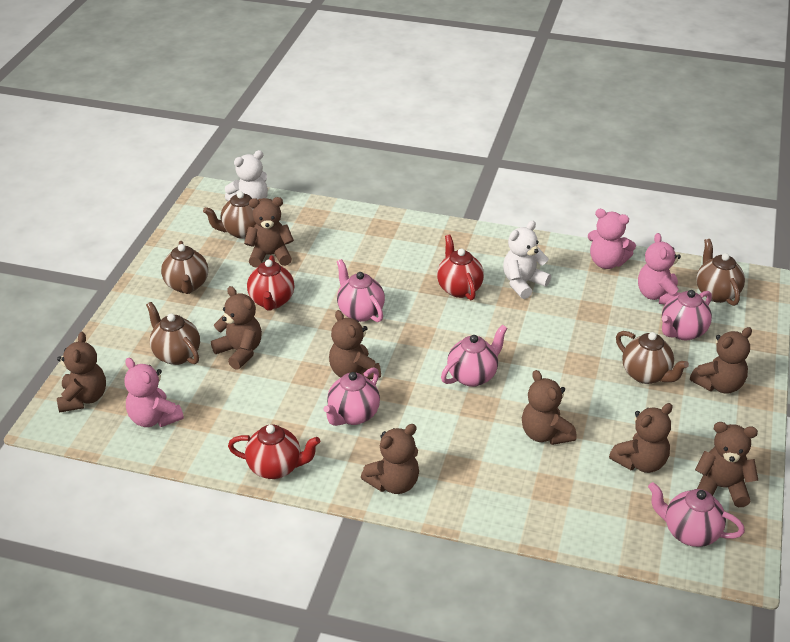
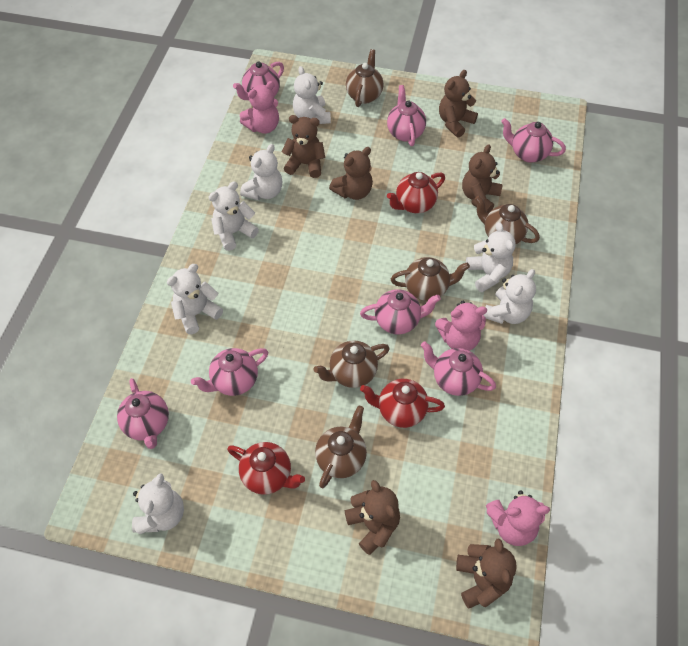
brown teddy bear: [57,332,106,413] [211,286,262,370] [244,197,294,267] [329,310,381,379] [361,424,419,494] [522,370,577,445] [609,403,673,473] [690,327,752,394] [695,422,758,507] = 9 -> [282,115,325,178] [329,147,373,200] [344,480,400,555] [439,70,478,138] [456,539,517,608] [462,144,503,213] = 6
pink teapot: [324,367,380,426] [337,259,385,322] [441,324,508,387] [648,482,745,547] [662,290,712,340] = 5 -> [117,378,169,449] [191,348,268,396] [233,61,284,100] [360,289,441,334] [387,85,426,146] [421,341,496,396] [501,118,566,163] = 7
white teddy bear: [225,150,268,201] [503,221,551,299] = 2 -> [132,473,184,534] [167,264,223,334] [209,181,259,251] [240,144,282,200] [293,66,331,124] [466,222,516,292] [484,269,536,324] = 7

